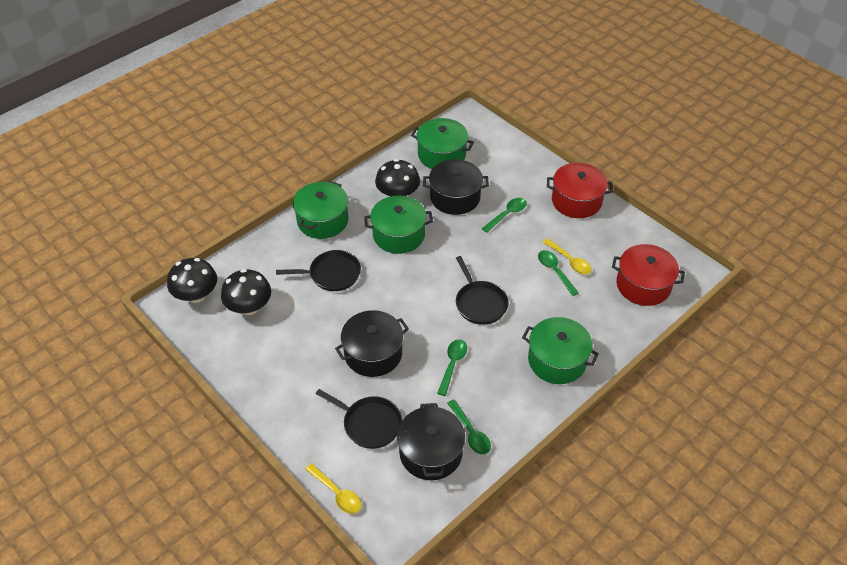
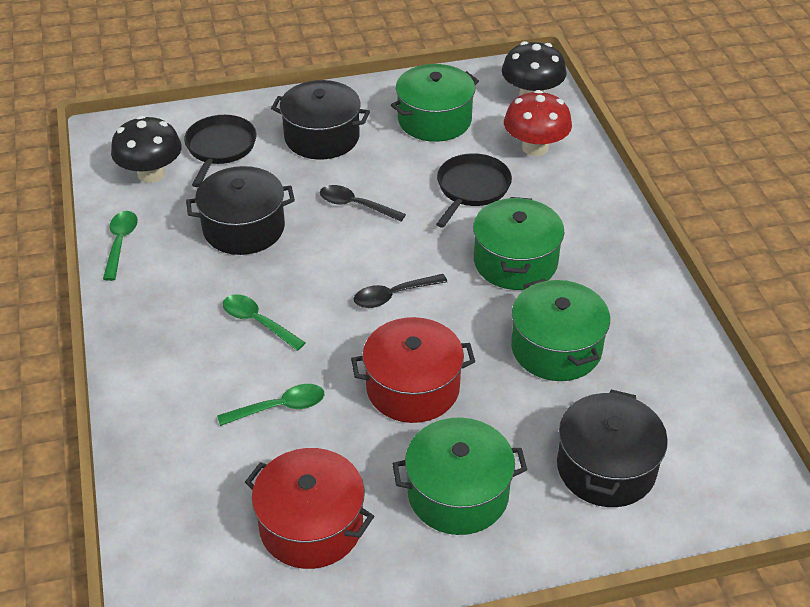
black mushroom: [167,258,217,303] [221,269,271,315] [375,159,420,197] = 3 -> [111,116,182,183] [502,41,567,96] = 2
black pan: [276,250,361,291] [316,389,402,449] [456,256,508,325] = 3 -> [184,115,256,187] [436,153,512,228] = 2
black spoon: none = 0 -> [320,185,406,221] [354,274,448,308] = 2
green spoon: [437,339,467,396] [447,399,491,455] [482,198,527,233] [538,250,579,296] = 4 -> [103,211,138,281] [217,384,324,426] [223,294,306,351] = 3
red mushroom: none = 0 -> [504,90,572,156] = 1
yellow spoon: [305,463,361,514] [543,238,592,275] = 2 -> none = 0

